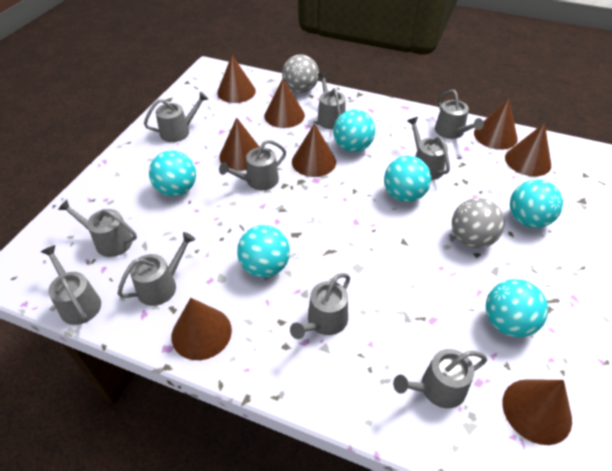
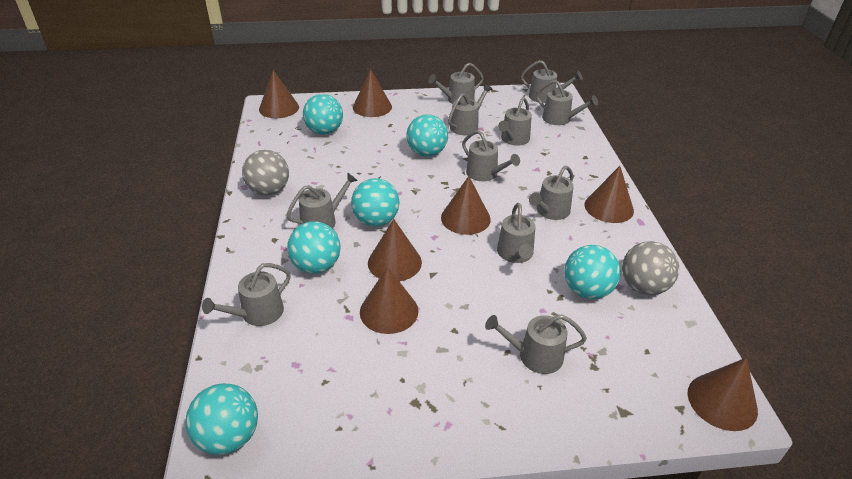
brown cone: [172,298,232,360] [217,55,256,103] [219,117,259,171] [264,78,305,128] [292,123,336,177] [474,98,517,150] [502,379,572,445] [505,123,551,176] = 8 -> [259,70,299,118] [353,69,392,117] [360,267,418,334] [368,219,422,281] [441,176,491,235] [585,166,634,223] [687,358,758,431] = 7
grey watering can: [41,245,101,325] [58,200,137,257] [118,232,196,306] [144,92,208,142] [219,140,286,190] [290,273,350,339] [317,72,346,129] [393,349,487,408] [407,117,450,180] [435,90,484,139] = 10 -> [202,263,291,326] [286,173,358,229] [428,63,484,104] [448,84,492,135] [462,130,520,181] [485,314,587,374] [497,203,535,263] [498,97,532,146] [521,60,583,103] [529,166,574,220] [536,80,598,125] = 11

